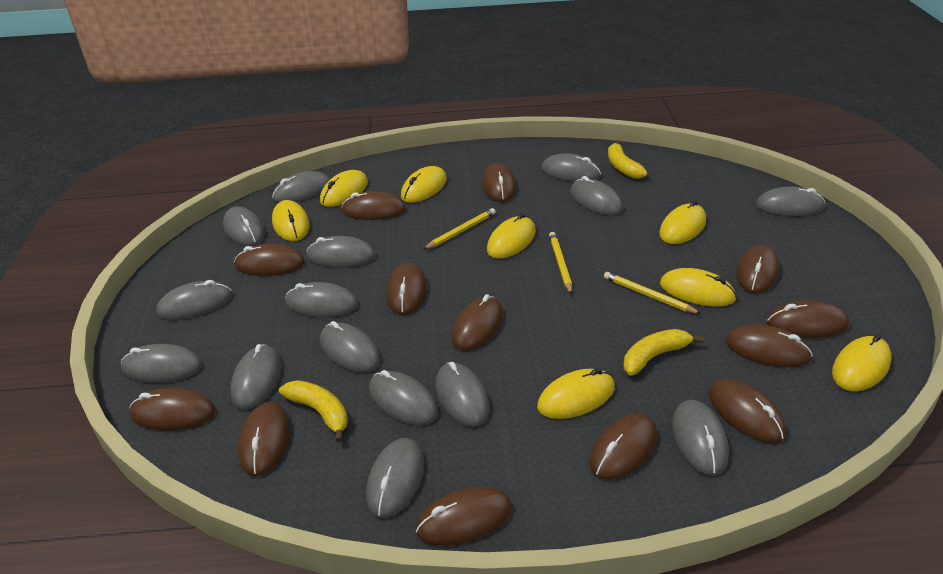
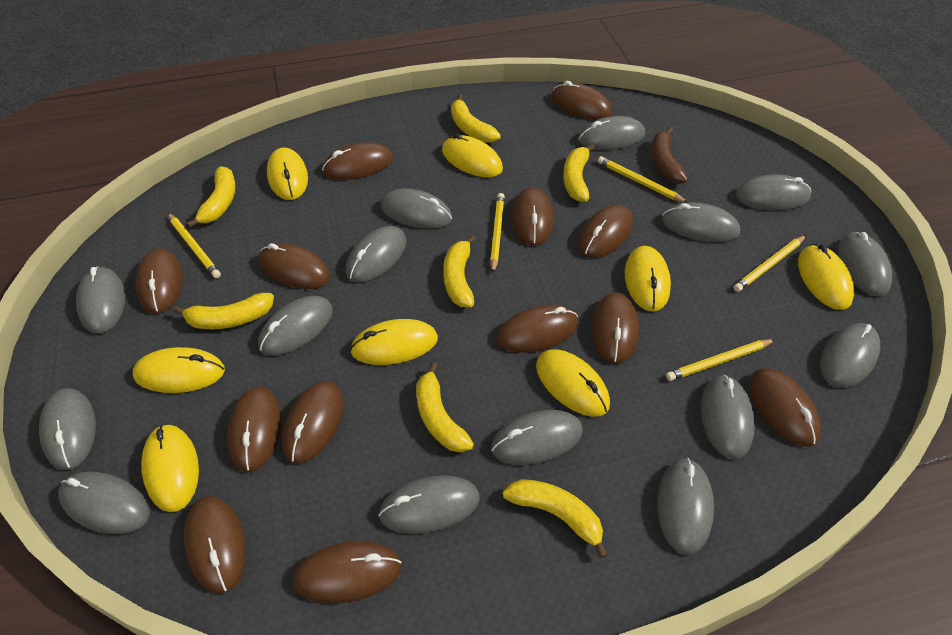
brown banana: none = 0 -> [651,127,688,184] = 1
yellow banana: [279,380,348,442] [608,140,647,179] [624,329,703,376] = 3 -> [173,293,274,329] [187,166,236,228] [416,362,474,452] [443,235,476,307] [451,95,501,143] [503,479,608,559] [563,144,595,202] = 7
yellow pencil: [423,208,496,250] [549,232,572,295] [604,272,701,314] = 3 -> [168,213,221,278] [490,193,505,273] [598,156,688,203] [666,339,776,381] [733,235,806,292] = 5

